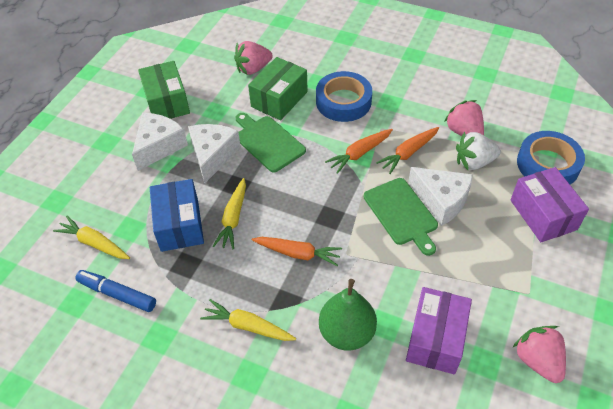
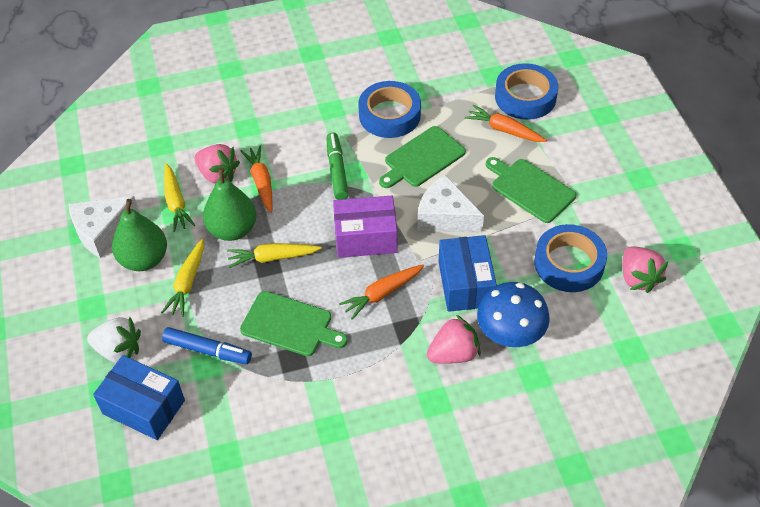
blue box: [150,179,204,252] = 1 -> [93,355,185,440] [439,235,497,312] = 2
blue mushroom: none = 0 -> [477,282,550,347] = 1
blue tape: [316,71,372,122] [517,131,585,184] = 2 -> [358,81,421,138] [495,63,558,120] [534,224,607,292] = 3
green box: [138,61,190,119] [248,57,308,120] = 2 -> none = 0
green cutting board: [236,113,306,173] [363,178,438,256] = 2 -> [240,291,348,356] [379,126,466,188] [486,157,576,223] = 3
green marker: none = 0 -> [327,133,349,200] = 1
green pear: [319,279,377,351] = 1 -> [112,199,167,271] [203,168,256,241] = 2
purple box: [406,287,472,374] [511,167,589,242] = 2 -> [333,196,397,258] = 1
white cheese: [132,113,188,171] [188,124,241,183] [408,167,473,226] = 3 -> [69,196,140,258] [418,175,484,233] = 2

